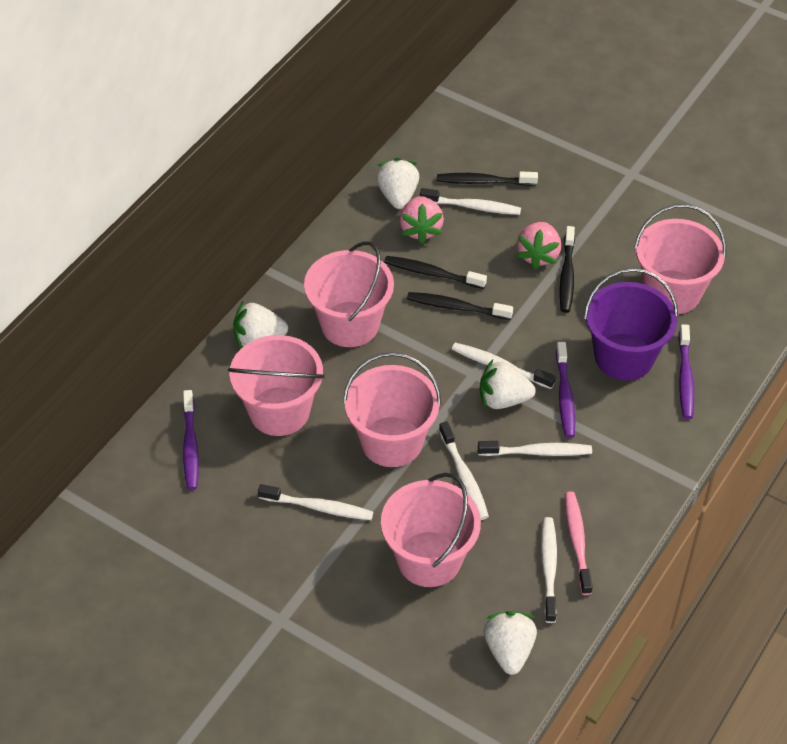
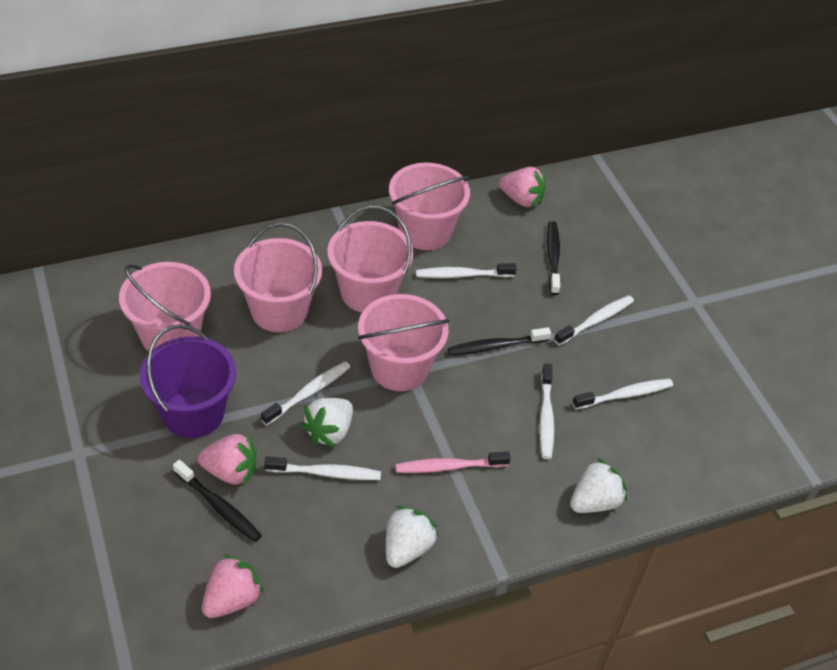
black toothbrush: [384,256,487,289] [407,292,513,320] [437,171,538,186] [560,226,575,313] = 4 -> [173,460,262,542] [448,327,551,355] [547,221,560,295] = 3
pink strawberry: [399,196,444,244] [516,222,561,269] = 2 -> [198,433,257,486] [202,554,264,618] [499,167,546,208] = 3
purple toothbrush: [183,390,199,490] [556,342,575,438] [678,324,694,419] = 3 -> none = 0
white strawberry: [233,302,288,349] [376,158,419,209] [480,359,536,409] [484,611,537,675] = 4 -> [301,398,353,447] [386,506,438,568] [570,458,627,513] = 3

